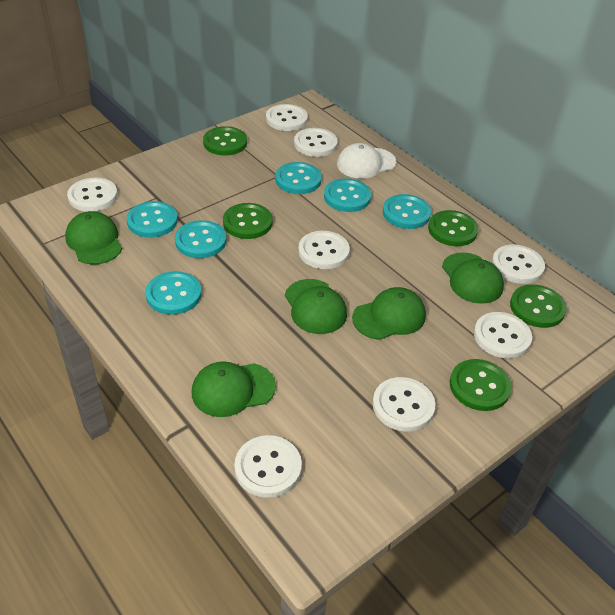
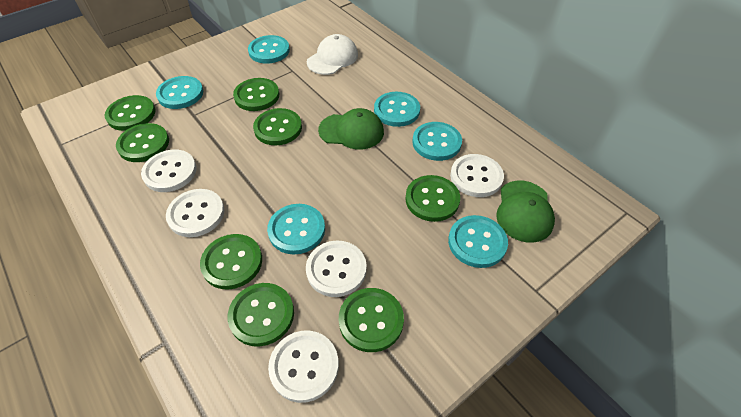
green button: [203,126,247,155] [223,203,273,239] [428,210,479,246] [450,359,512,411] [510,284,567,328] = 5 -> [105,95,155,131] [116,123,169,162] [200,234,262,290] [228,283,294,347] [233,78,279,111] [253,108,302,145] [339,288,404,352] [405,175,460,222] = 8
green cap: [65,211,122,264] [192,361,276,417] [285,279,347,334] [352,287,426,340] [442,252,504,304] = 5 -> [318,108,384,149] [496,181,555,243] = 2
white button: [67,177,118,212] [234,435,302,498] [266,104,308,131] [294,128,338,157] [298,231,350,269] [373,377,435,432] [474,312,532,358] [492,244,545,284] = 8 -> [141,149,197,192] [166,189,225,237] [268,331,339,403] [306,240,367,297] [450,154,504,197] = 5

